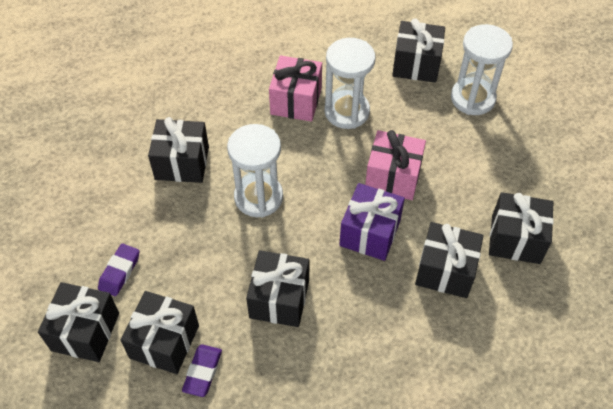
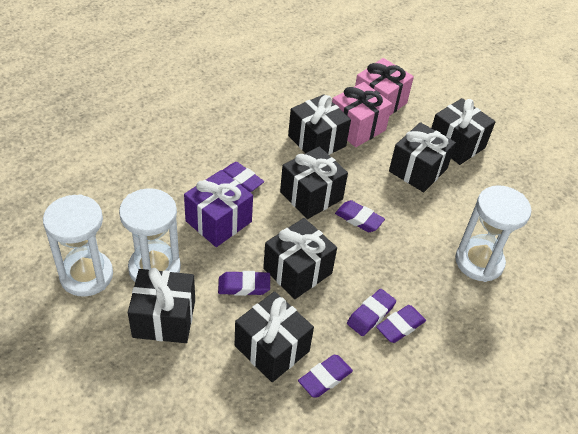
purple eraser: [98,244,139,296] [182,344,222,397] = 2 -> [218,271,270,296] [222,162,264,192] [298,355,353,397] [335,200,385,232] [347,289,396,336] [376,305,426,343] = 6

